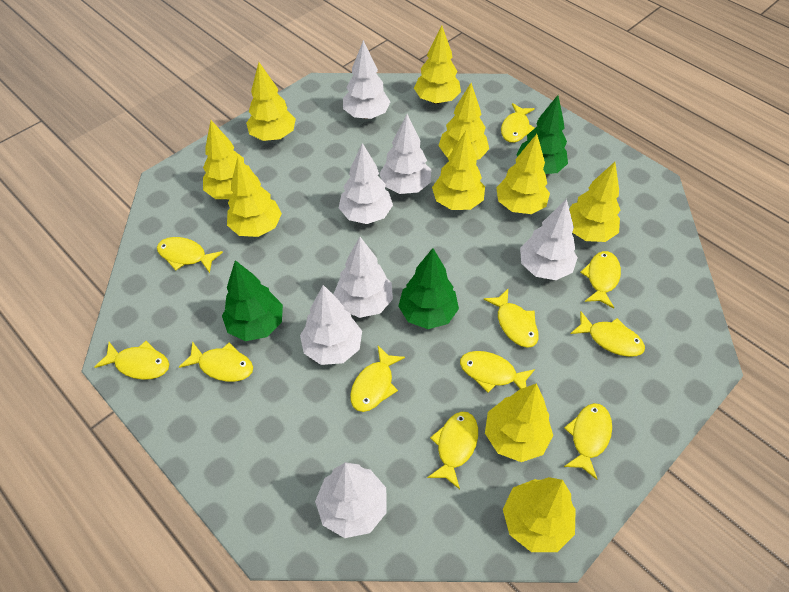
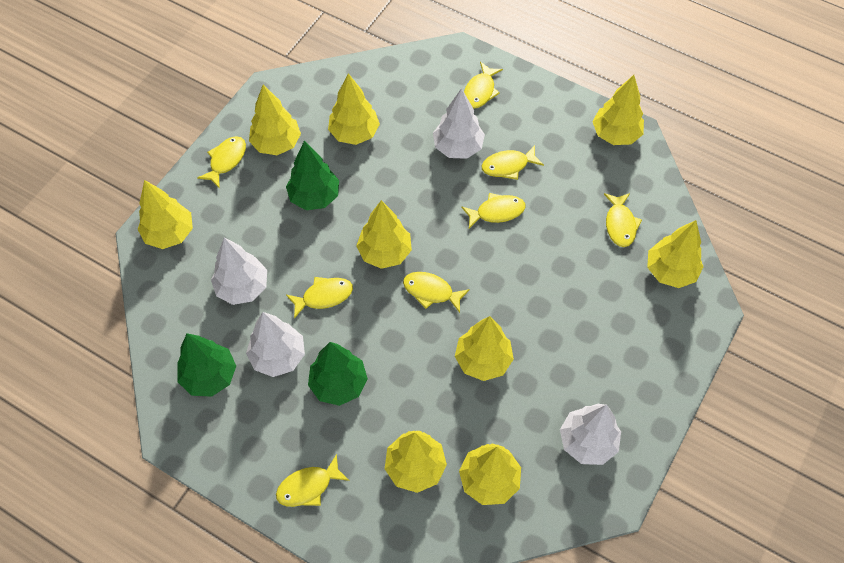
white tree: [300,285,362,365] [315,462,387,538] [334,237,393,318] [339,143,393,224] [343,40,390,119] [379,114,431,194] [520,199,578,280] = 7 -> [211,238,267,305] [246,312,305,377] [433,88,485,159] [560,404,621,465] = 4
yellow fish: [94,341,169,380] [157,237,223,273] [179,341,253,382] [350,346,405,412] [427,412,478,489] [460,351,535,393] [483,289,539,348] [501,103,535,143] [564,403,612,480] [570,311,645,357] [580,251,621,309] = 11 -> [197,136,246,189] [276,454,350,507] [286,277,353,319] [403,272,470,313] [461,193,526,229] [464,62,503,109] [482,145,544,180] [604,193,642,247] = 8
yellow tree: [203,120,252,199] [227,157,282,237] [246,62,296,141] [414,25,461,104] [432,131,485,210] [438,83,489,160] [485,384,553,462] [496,134,550,214] [503,477,576,552] [569,162,620,242] = 10 -> [137,180,193,249] [249,85,301,155] [328,73,380,145] [356,200,412,269] [385,431,447,493] [455,316,514,381] [459,443,521,505] [592,75,644,145] [647,220,704,288] = 9

